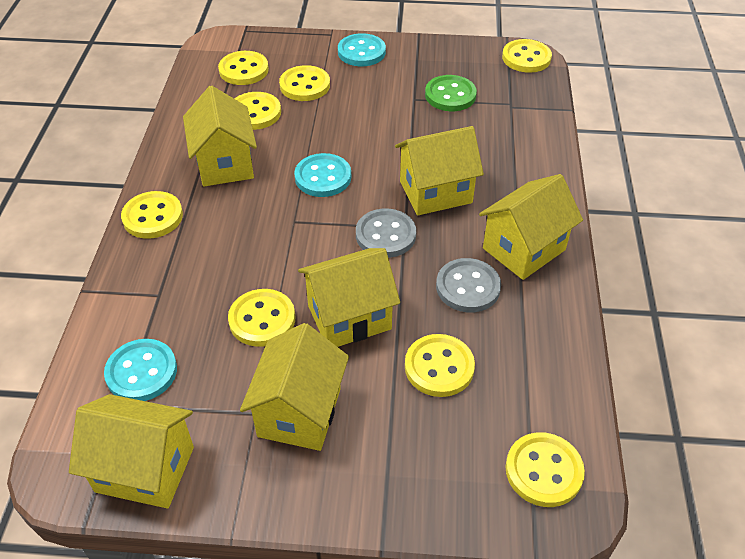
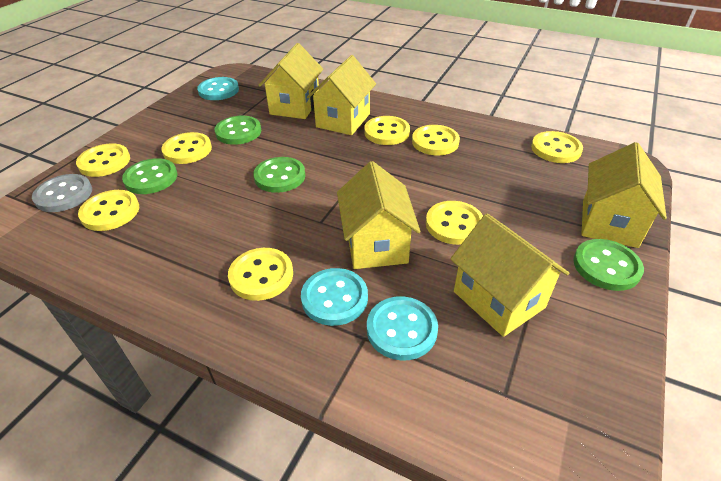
green button: [425,75,477,111] = 1 -> [122,158,177,194] [215,115,261,145] [253,157,305,193] [573,239,644,291] = 4
grey button: [356,209,416,258] [436,258,501,312] = 2 -> [32,174,92,212] = 1
yellow house: [69,394,194,509] [183,86,257,186] [240,323,349,451] [298,248,400,347] [395,126,484,215] [479,174,583,280] = 6 -> [258,43,323,119] [307,55,376,135] [337,161,420,269] [450,213,569,337] [581,142,667,248] = 5

